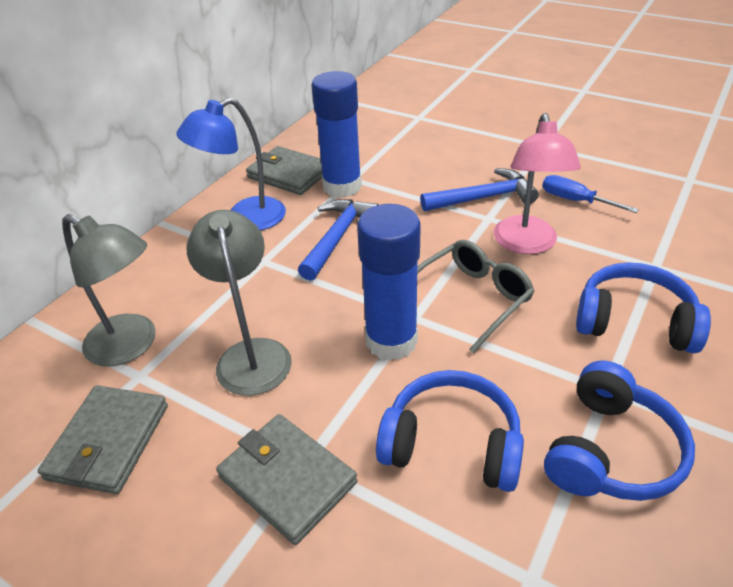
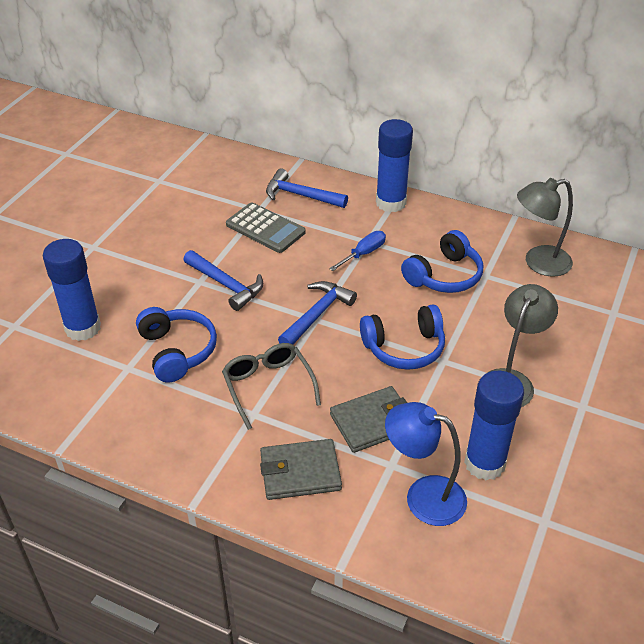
blue glue stick: [311,71,362,198] [357,204,421,361] = 2 -> [43,239,101,341] [376,119,413,212] [464,371,524,480] = 3
blue hammer: [298,199,379,281] [420,168,539,211] = 2 -> [184,250,263,311] [266,169,348,208] [278,281,357,345] = 3
grey calculator: none = 0 -> [226,202,306,253] = 1
grey wallet: [37,385,168,494] [216,414,357,545] [246,146,322,195] = 3 -> [260,439,342,500] [330,386,407,453] = 2
pink lamp: [494,113,581,254] = 1 -> none = 0

